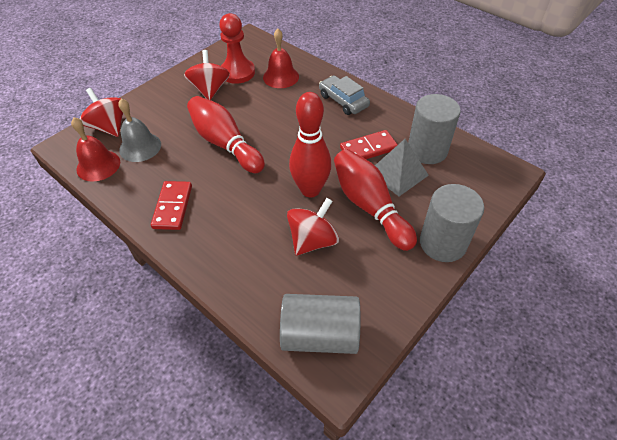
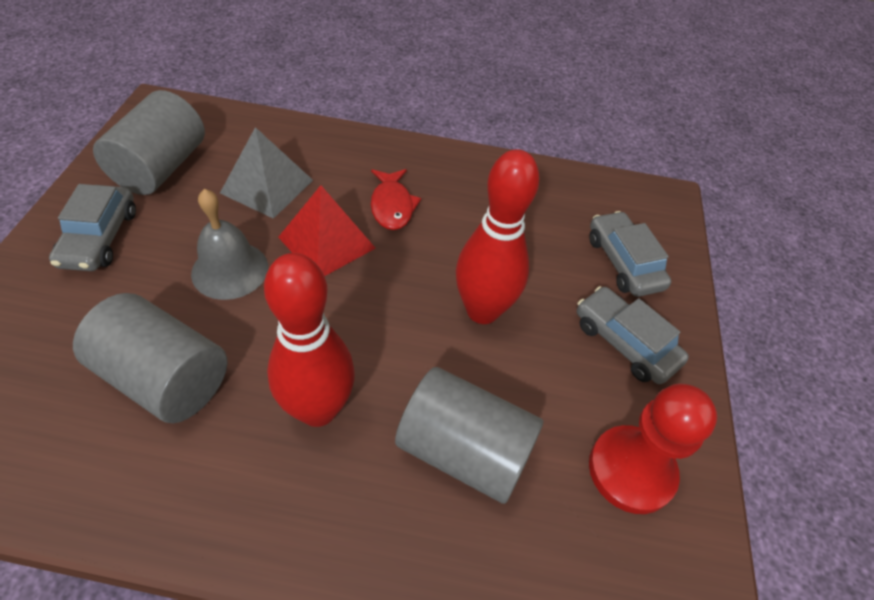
grey car: [319,76,370,115] = 1 -> [49,184,136,271] [577,286,689,384] [589,211,671,297] = 3
red bell: [71,117,120,182] [263,29,299,88] = 2 -> none = 0
red bowling pin: [187,96,265,173] [289,92,332,197] [334,149,417,251] = 3 -> [264,253,355,427] [456,149,539,324] = 2
red domino: [151,181,192,230] [340,130,398,159] = 2 -> none = 0
red fish: none = 0 -> [371,169,421,230] = 1
red pyramid: none = 0 -> [278,185,376,276] = 1
red spinning top: [80,88,123,137] [184,50,230,100] [287,198,339,256] = 3 -> none = 0

